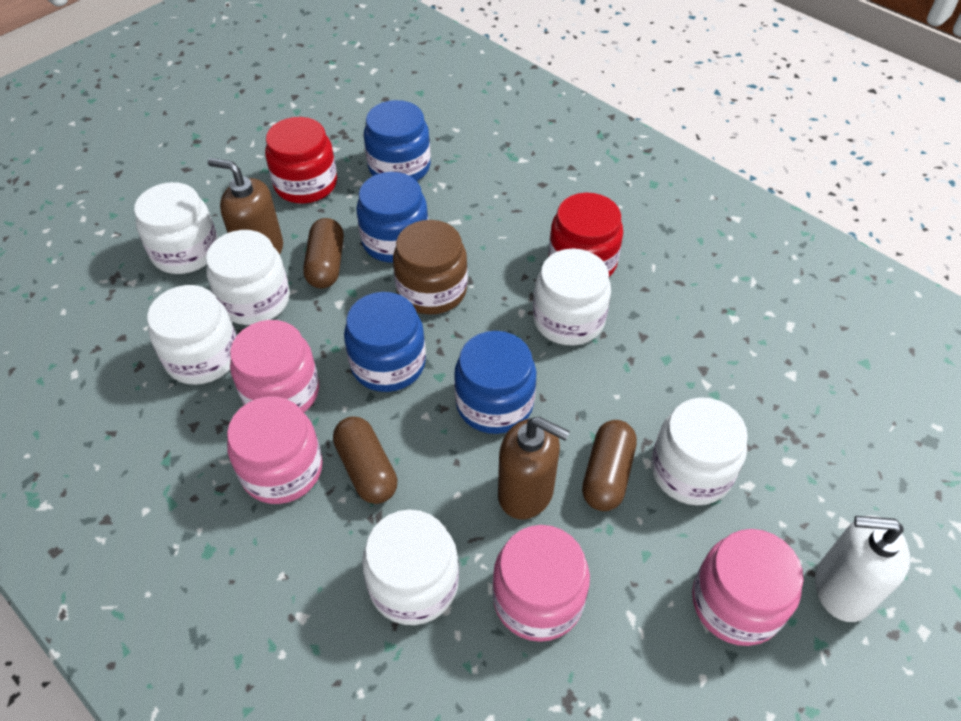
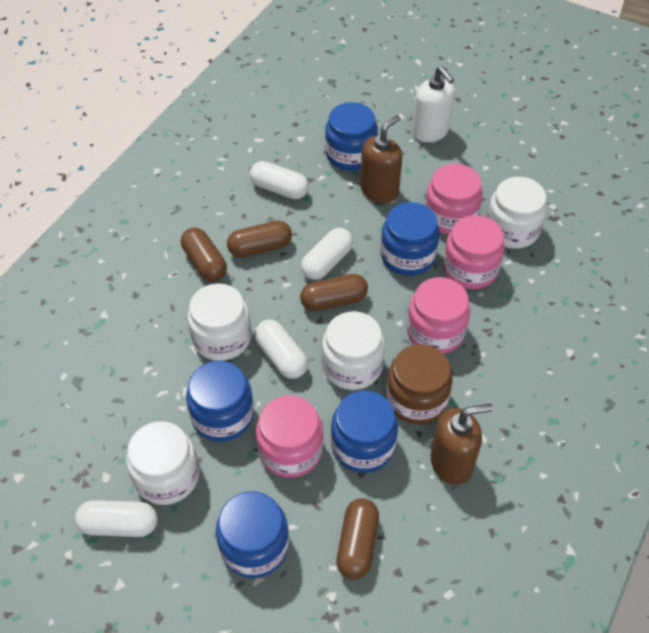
blue jar: [344,292,426,392] [356,172,428,263] [364,100,431,181] [454,331,536,434] = 4 -> [186,361,254,442] [216,491,289,578] [325,102,378,170] [331,390,398,473] [380,202,440,275] = 5
brown capsule: [303,218,344,289] [333,416,398,504] [582,420,637,511] = 3 -> [181,227,227,282] [227,221,292,258] [300,274,368,312] [337,498,379,580] = 4
red jar: [265,117,337,204] [549,193,623,277] = 2 -> none = 0
white capsule: none = 0 -> [75,500,158,537] [250,161,309,199] [254,320,308,379] [301,228,353,280] = 4
white jar: [134,182,218,274] [147,285,237,385] [206,230,290,325] [362,509,459,625] [533,249,611,345] [651,397,748,505] = 6 -> [126,421,199,505] [188,283,251,361] [322,311,385,390] [487,177,547,249] = 4

